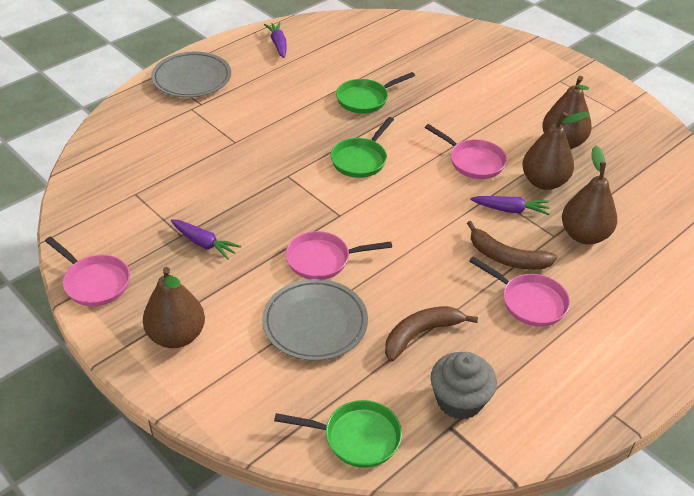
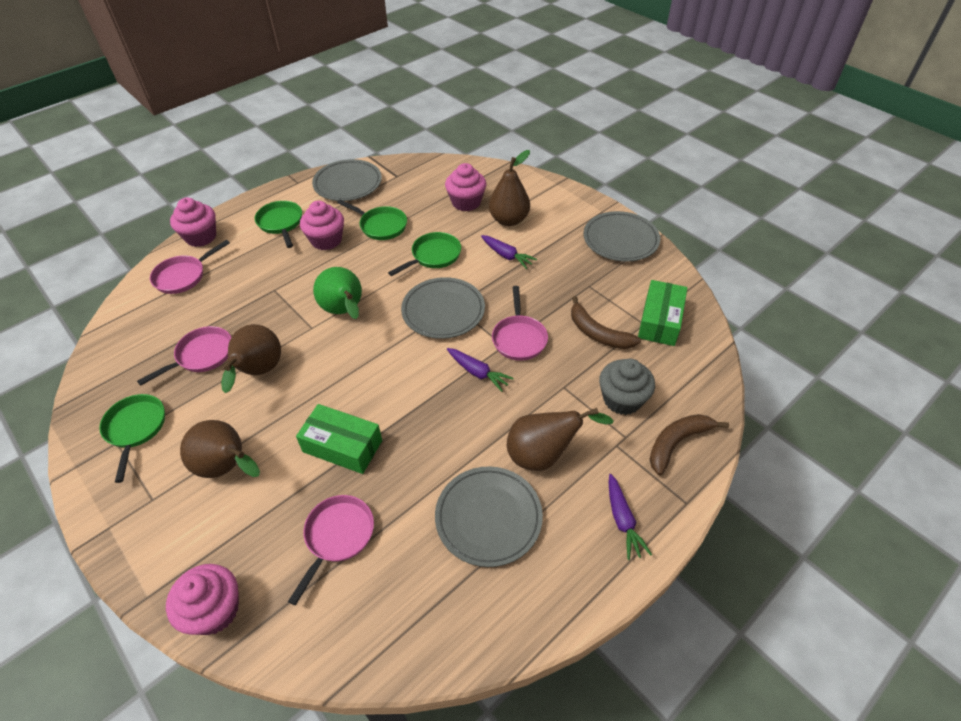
green box: none = 0 -> [296,404,382,474] [638,280,687,346] = 2
green pan: [274,400,402,468] [331,117,394,178] [336,72,415,114] = 3 -> [99,394,165,483] [255,201,302,248] [337,199,407,240] [388,232,461,276] = 4
green pear: none = 0 -> [313,267,362,319] = 1
grey plate: [151,52,231,98] [262,279,368,361] = 2 -> [312,159,382,201] [401,277,485,339] [435,466,543,567] [583,211,660,262] = 4
pink cupcake: none = 0 -> [166,564,239,635] [170,198,216,247] [300,201,344,250] [445,163,486,211] = 4

